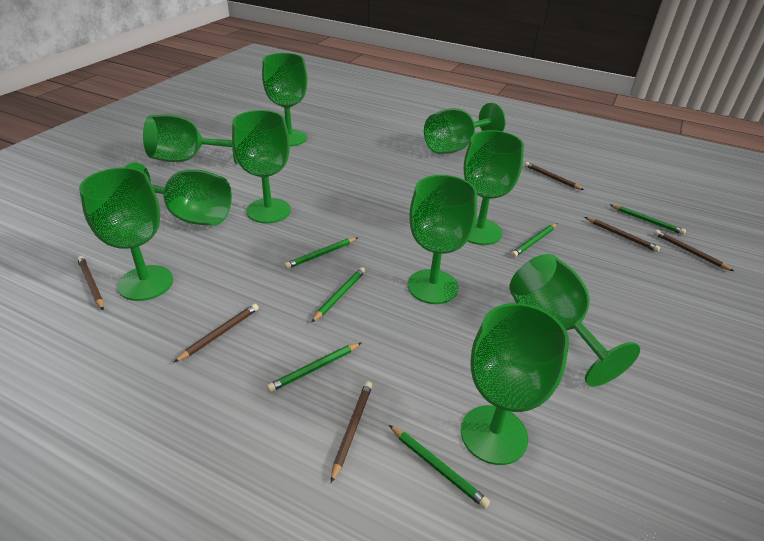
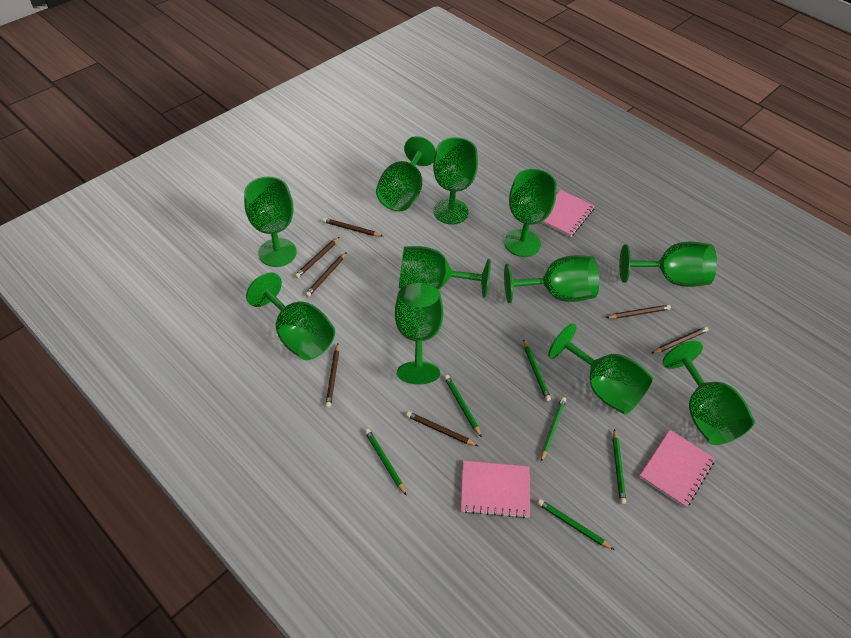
brown pencil: [77,256,104,310] [173,304,259,363] [331,381,372,483] [525,162,584,190] [585,217,660,252] [654,230,734,271] = 6 -> [295,237,340,278] [305,252,347,297] [323,218,383,236] [325,344,339,408] [406,411,478,446] [606,305,671,319] [651,327,709,354] = 7
green goblet: [79,167,173,301] [125,163,232,226] [143,114,239,164] [232,110,291,223] [262,53,308,146] [408,175,477,304] [424,103,506,154] [461,303,569,465] [464,130,524,245] [509,254,640,386] = 10 -> [244,177,297,267] [246,272,335,360] [376,136,436,211] [395,283,443,384] [399,246,491,298] [433,137,478,225] [504,169,557,257] [504,255,599,303] [548,323,654,415] [619,241,717,287] [663,340,755,445] = 11
pink notebook: none = 0 -> [461,461,530,518] [541,190,595,237] [639,430,715,508] = 3

